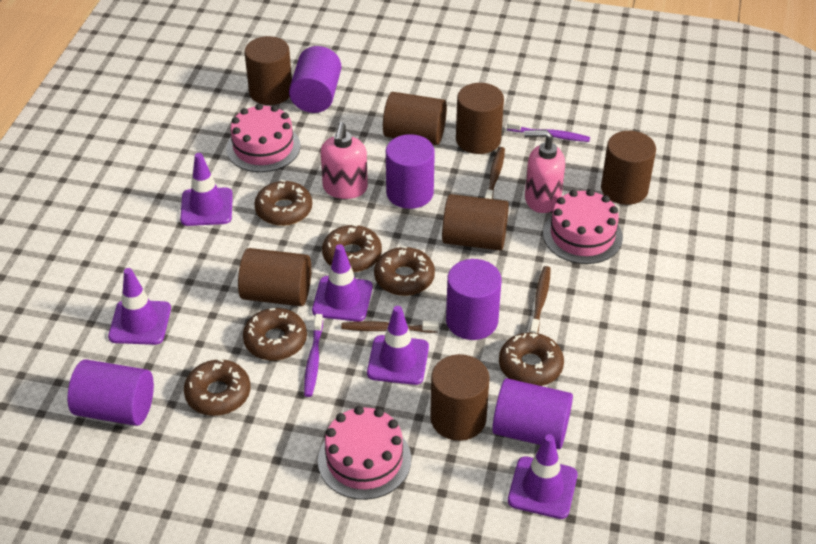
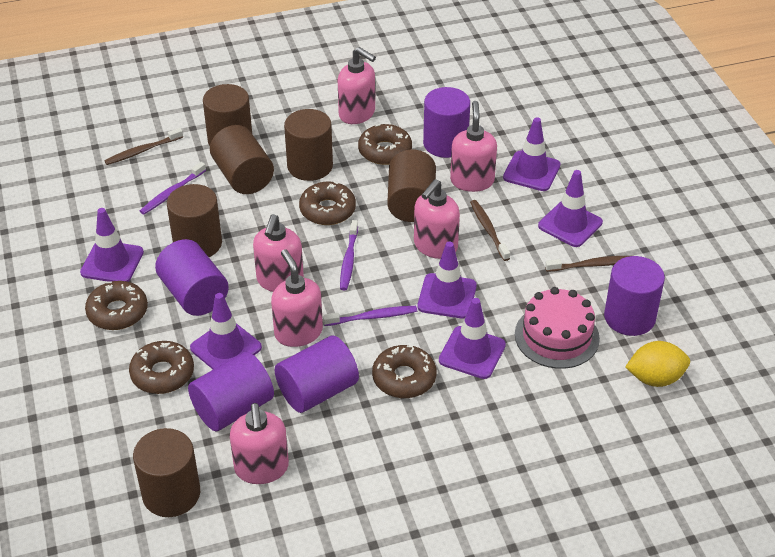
brown cylinder: [238,248,311,306] [244,36,292,105] [383,92,447,145] [430,354,490,441] [442,194,509,251] [456,83,504,154] [601,131,656,205] = 7 -> [133,428,200,517] [167,184,222,257] [203,84,252,146] [210,125,274,194] [284,109,333,181] [387,149,436,222] = 6
brown donut: [184,359,250,416] [243,308,307,360] [254,180,312,226] [322,224,382,272] [374,246,435,296] [499,332,564,386] = 6 -> [85,281,148,330] [129,341,194,394] [299,181,356,225] [358,124,412,165] [372,345,437,398] = 5
pink cake: [226,104,301,172] [318,406,411,500] [543,189,623,264] = 3 -> [515,287,600,369] = 1
pink soap dispenser: [321,122,368,199] [524,130,565,213] = 2 -> [230,403,289,484] [253,214,304,292] [271,249,323,347] [338,47,376,124] [414,179,460,259] [450,101,497,192] = 6
purple toothbrush: [304,314,323,397] [507,120,590,142] = 2 -> [140,162,206,215] [323,306,417,326] [340,220,358,290] = 3
purple traffic cone: [108,268,171,345] [180,153,233,226] [312,244,373,322] [367,306,429,385] [508,434,578,519] = 5 -> [80,208,144,282] [190,293,262,369] [418,241,477,319] [439,298,506,379] [503,117,561,191] [538,170,603,247] = 6
yellow lemon: none = 0 -> [625,341,690,387] = 1

